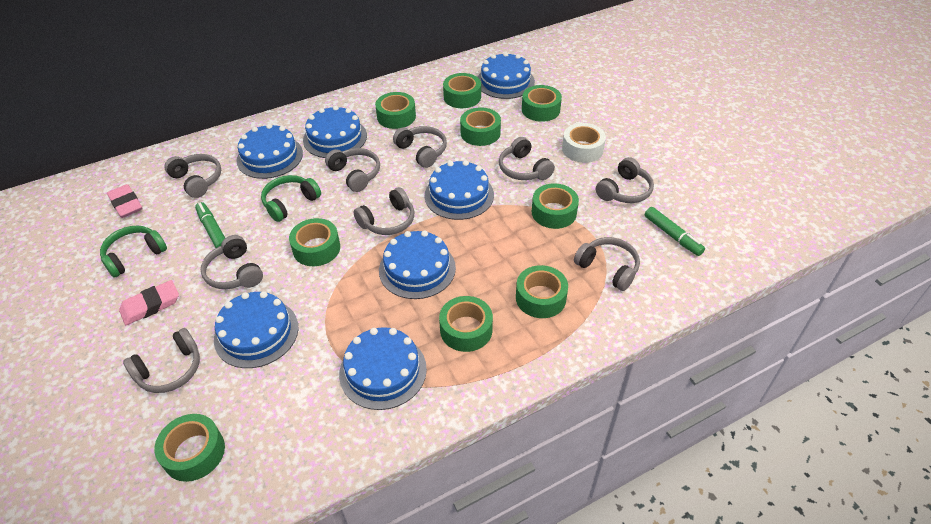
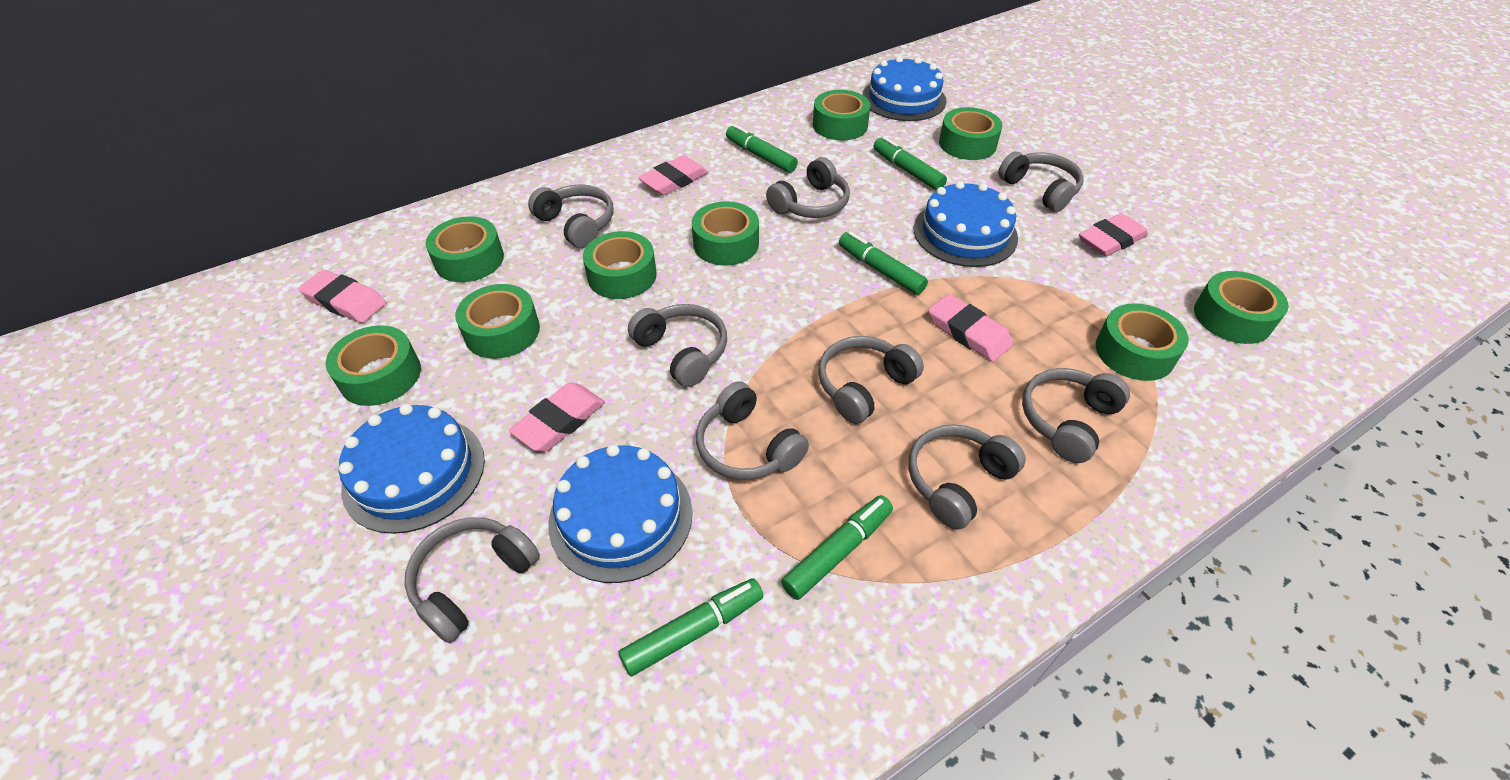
blue cake: [214,291,299,368] [236,124,303,179] [303,106,367,158] [339,327,427,410] [379,231,456,299] [424,160,494,220] [478,52,535,99] = 7 -> [339,404,485,534] [548,444,693,583] [862,56,947,121] [913,181,1018,267] = 4
green headphones: [100,225,167,277] [261,175,321,222] = 2 -> none = 0
green marker: [195,202,225,248] [645,207,705,256] = 2 -> [619,578,764,677] [726,124,798,173] [781,495,893,600] [839,231,928,295] [874,136,947,191] = 5
pink eraser: [107,184,143,218] [119,280,179,325] = 2 -> [299,270,386,323] [509,382,605,452] [638,155,708,195] [928,294,1013,362] [1079,213,1148,256] = 5
white tape: [562,123,606,163] = 1 -> none = 0

